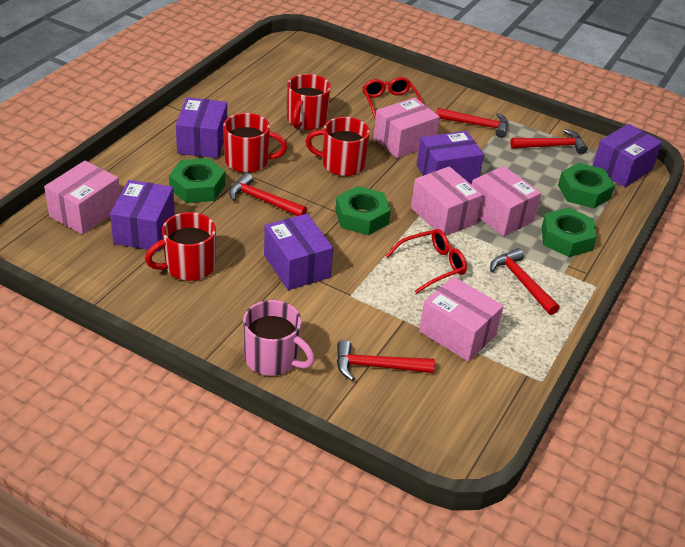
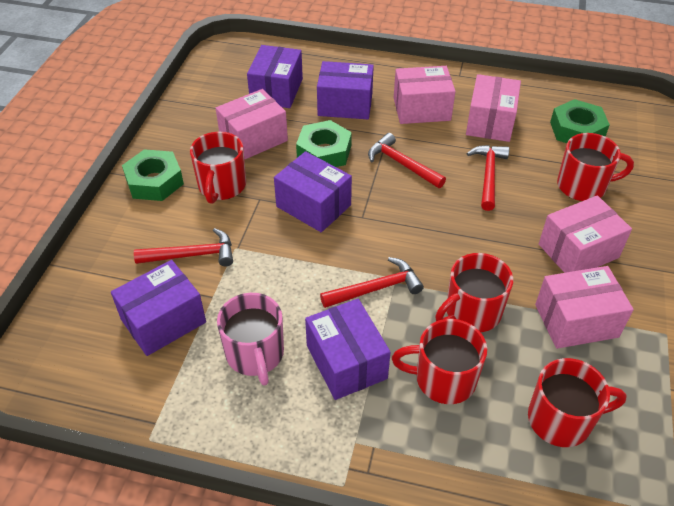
green nut: [169,158,225,203] [335,186,391,235] [542,207,597,257] [558,163,615,208] = 4 -> [122,149,184,201] [296,120,352,167] [550,99,610,143] = 3
red glasses: [362,77,423,119] [386,229,467,294] = 2 -> none = 0
red hammer: [229,173,307,216] [337,340,435,381] [436,108,508,138] [490,248,559,315] [510,129,588,154] = 5 -> [134,228,233,266] [320,257,424,308] [368,133,446,188] [467,145,509,211] = 4
red mug: [145,212,216,281] [223,113,287,173] [287,74,331,130] [305,117,370,176] = 4 -> [190,132,246,204] [392,319,487,404] [435,253,513,332] [528,358,627,447] [557,133,634,201] = 5

